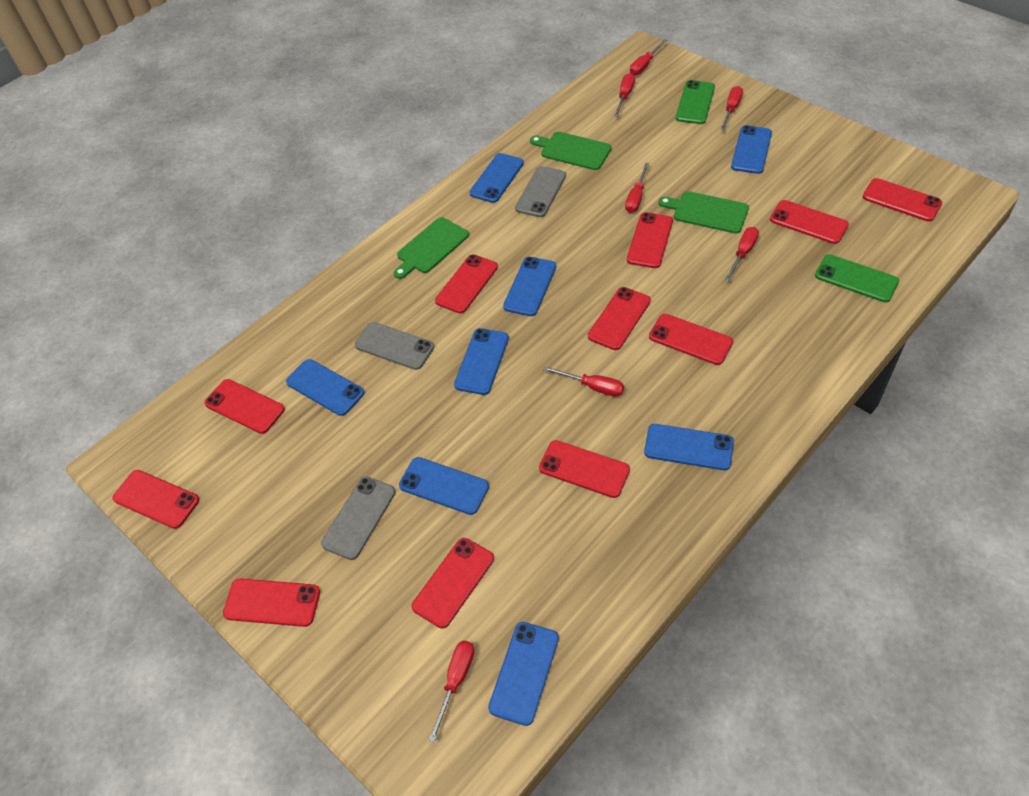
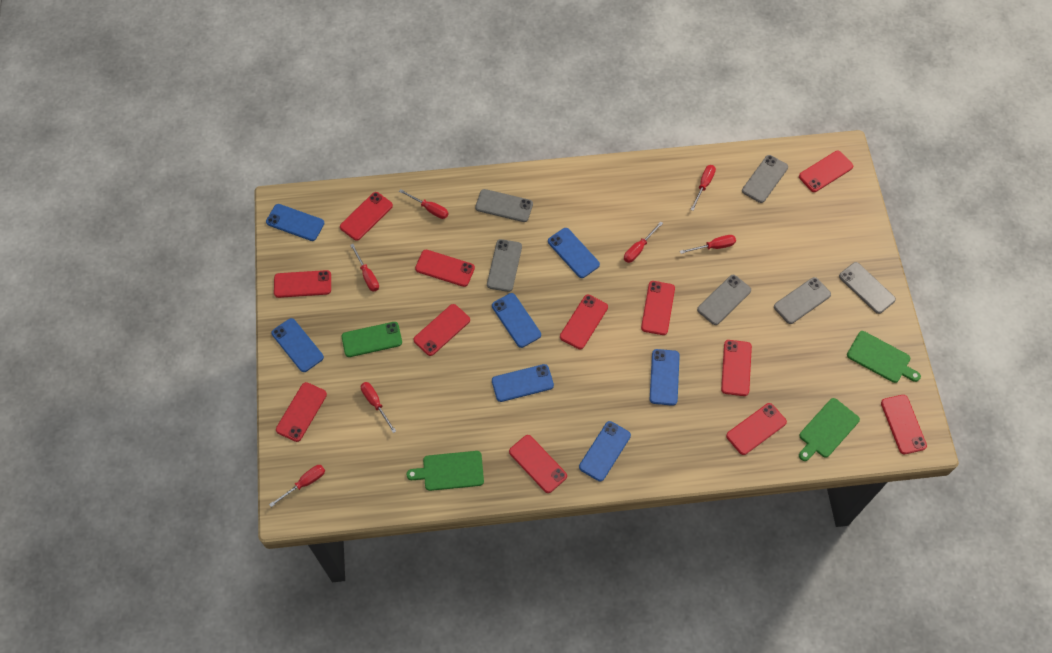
blue phone: [286,359,364,416] [399,457,489,515] [454,328,509,395] [469,153,524,203] [488,622,559,726] [503,257,556,316] [644,424,734,470] [731,125,772,174] = 8 -> [266,204,325,241] [272,318,324,372] [492,293,541,348] [492,364,554,402] [548,228,600,278] [579,421,631,482] [650,349,680,406] = 7
green phone: [676,80,715,124] [815,254,899,302] = 2 -> [342,322,402,357] = 1
grey phone: [321,476,396,560] [355,322,434,370] [515,166,566,217] = 3 -> [475,189,533,222] [487,239,522,292] [697,275,751,325] [742,155,788,203] [774,277,831,324] [839,262,896,314] = 6
red phone: [112,470,199,529] [204,379,285,434] [223,578,320,627] [411,538,494,628] [435,254,498,314] [539,440,630,498] [588,287,651,350] [627,212,673,268] [649,314,733,365] [770,200,849,244] [863,178,942,222] = 11 -> [274,270,331,298] [276,382,327,442] [340,192,393,241] [413,304,470,356] [415,250,475,287] [509,435,567,493] [560,295,608,349] [641,281,675,335] [721,340,752,396] [726,403,787,455] [799,151,853,192] [881,395,927,454] = 12

